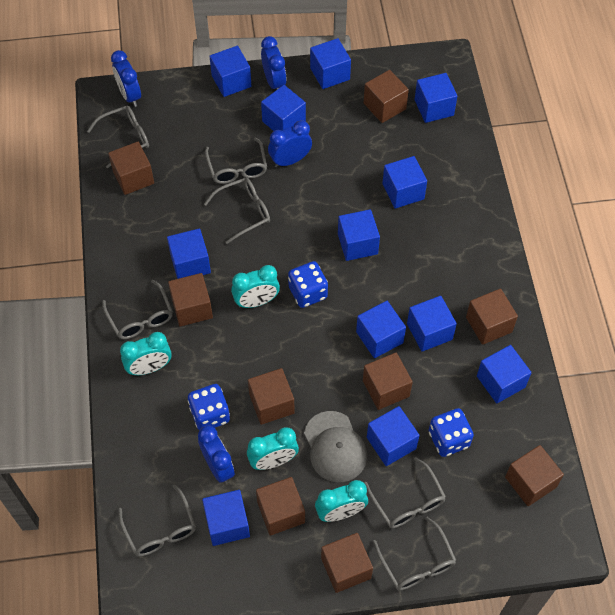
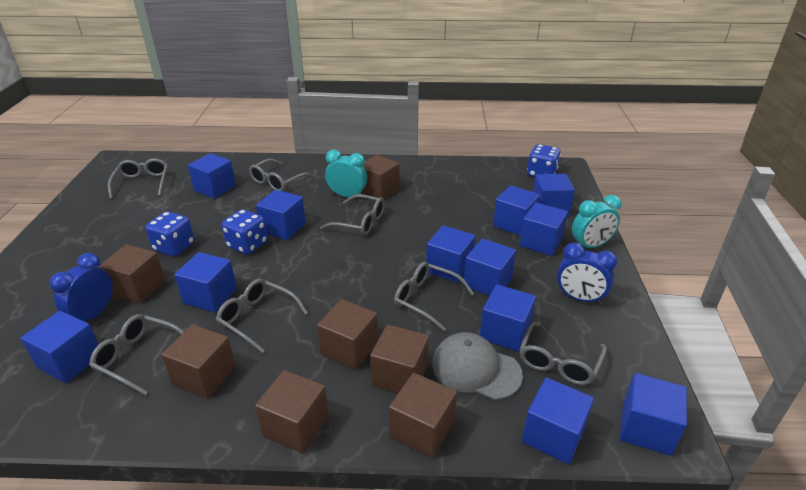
blue clock: [111,50,141,107] [198,426,235,483] [261,36,286,90] [268,120,312,167] = 4 -> [49,253,113,321] [557,243,617,304] = 2
brown cube: [108,142,154,195] [168,273,213,327] [248,368,295,425] [256,477,305,536] [321,533,373,593] [363,352,413,410] [364,70,409,123] [466,289,518,345] [505,445,564,506] = 9 -> [99,245,165,303] [161,324,236,399] [255,370,329,453] [317,299,378,370] [361,155,400,199] [370,324,429,393] [389,373,457,458] = 7
turquoise clock: [120,332,172,375] [231,265,280,308] [247,427,299,470] [315,480,368,522] = 4 -> [325,150,367,199] [572,195,621,248] = 2

